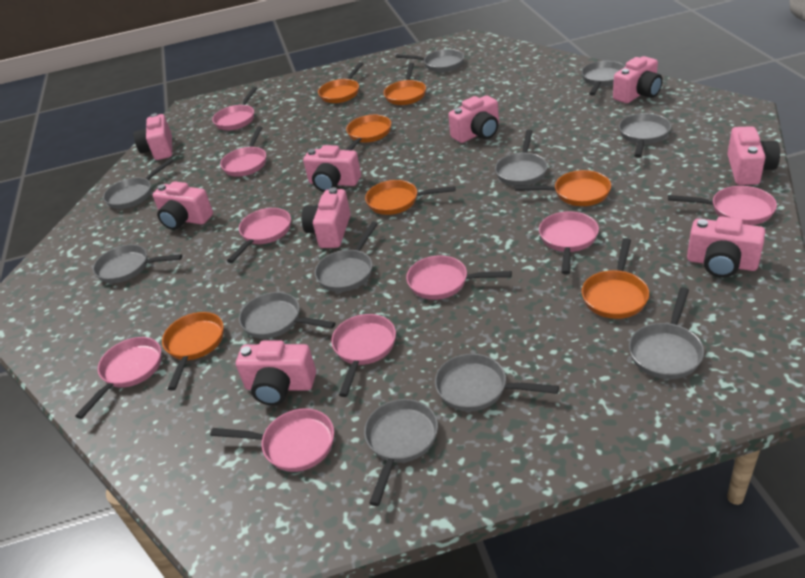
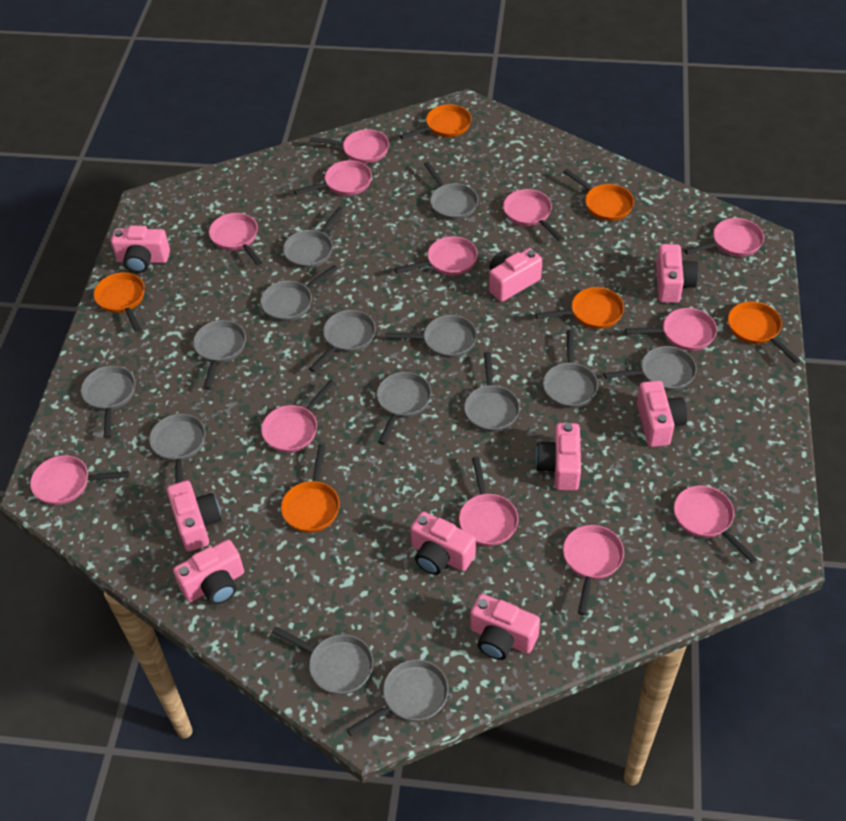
grey pan: [93,244,182,283] [103,158,174,209] [239,292,335,339] [314,222,378,292] [364,399,438,506] [396,49,464,72] [435,354,559,411] [495,130,548,186] [581,61,626,96] [619,113,671,158] [629,287,704,379] = 11 -> [81,366,135,438] [149,414,205,483] [193,320,246,389] [261,265,338,322] [272,626,373,695] [283,207,344,268] [309,310,376,372] [347,659,449,736] [377,372,432,445] [385,315,477,358] [424,162,478,220] [464,352,520,432] [543,330,598,408] [604,346,697,391] = 14
orange pan: [162,312,224,391] [318,62,363,103] [346,115,391,150] [365,180,455,215] [384,63,426,105] [515,170,611,206] [582,238,649,319] = 7 -> [94,272,145,332] [281,444,340,533] [400,104,471,139] [535,287,624,329] [563,169,634,221] [728,301,801,364] = 6
pink pan: [75,337,162,419] [210,408,334,472] [212,87,257,130] [220,126,266,177] [227,208,291,263] [331,314,396,397] [406,255,512,300] [539,211,599,274] [668,186,777,225] = 9 -> [30,455,129,505] [209,213,263,266] [261,380,335,453] [294,160,372,196] [310,129,389,163] [395,236,478,275] [459,457,519,546] [503,189,564,241] [563,525,624,615] [625,308,717,351] [674,486,757,563] [684,218,764,257] = 12

